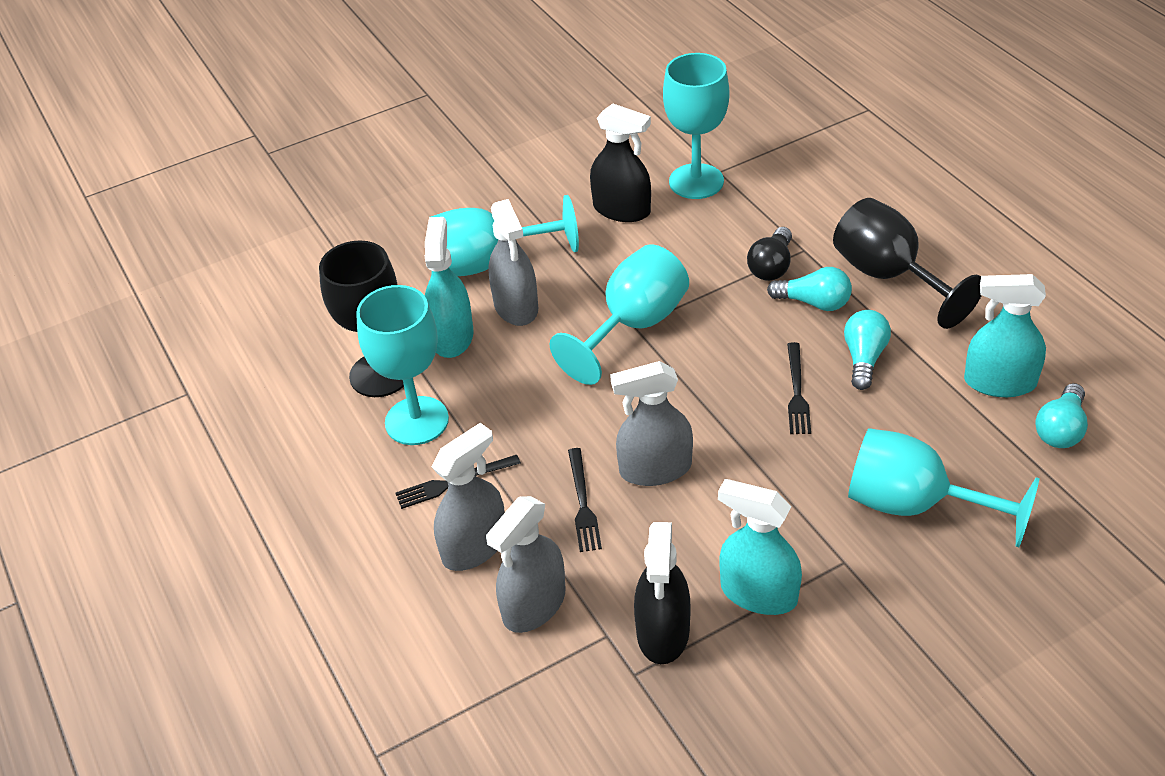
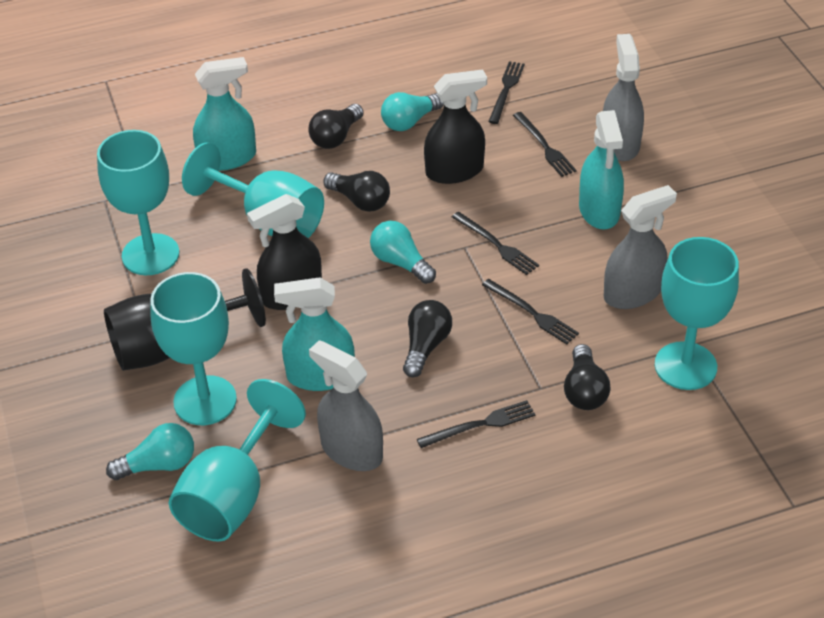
black fork: [395,455,521,509] [568,448,602,552] [787,342,811,434] = 3 -> [417,400,536,448] [452,212,539,275] [482,279,579,344] [488,61,525,124] [513,112,577,177] = 5
black goblet: [319,240,404,397] [833,198,982,329] = 2 -> [104,268,266,371] = 1
black light bulb: [747,227,792,281] = 1 -> [309,104,364,149] [323,171,390,212] [403,300,452,378] [564,344,611,410] = 4
grey spray bottle: [432,423,505,571] [486,496,566,633] [488,199,538,326] [610,361,693,486] = 4 -> [309,340,383,471] [603,34,644,161] [604,185,677,309] = 3

